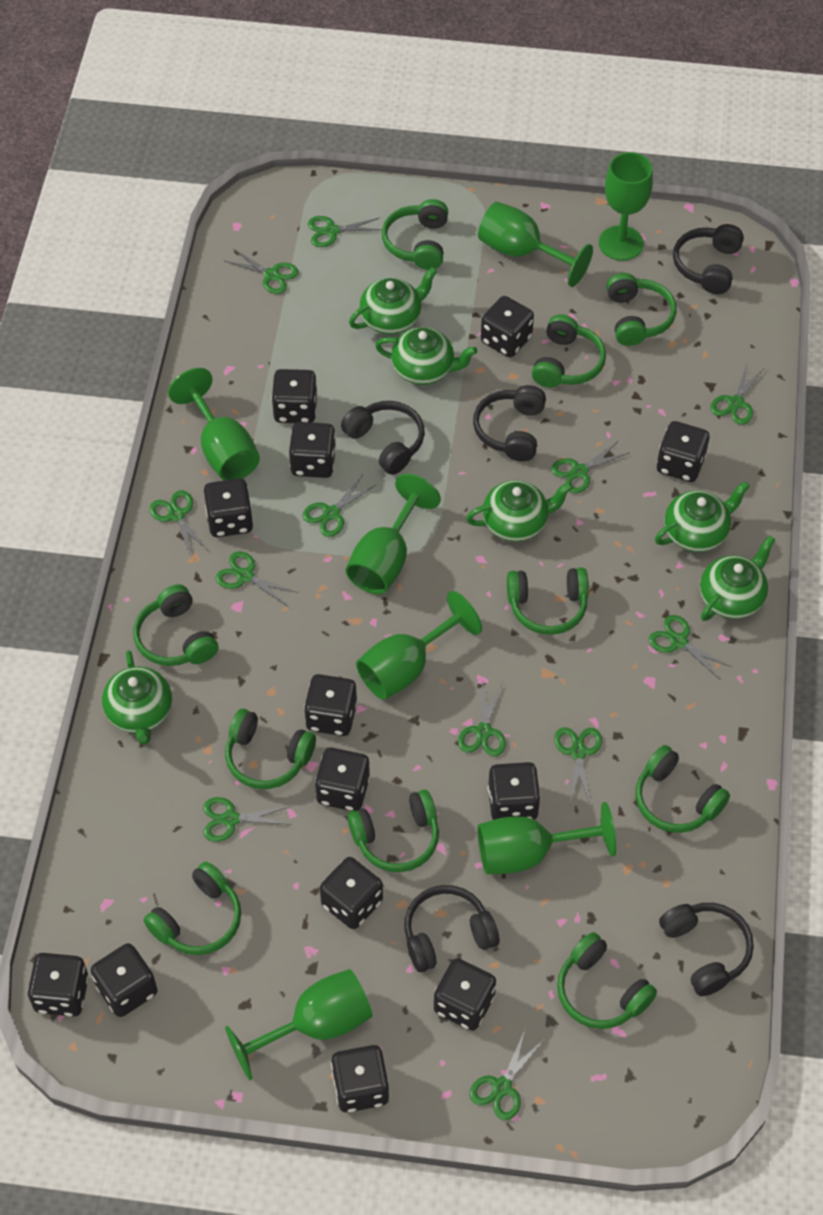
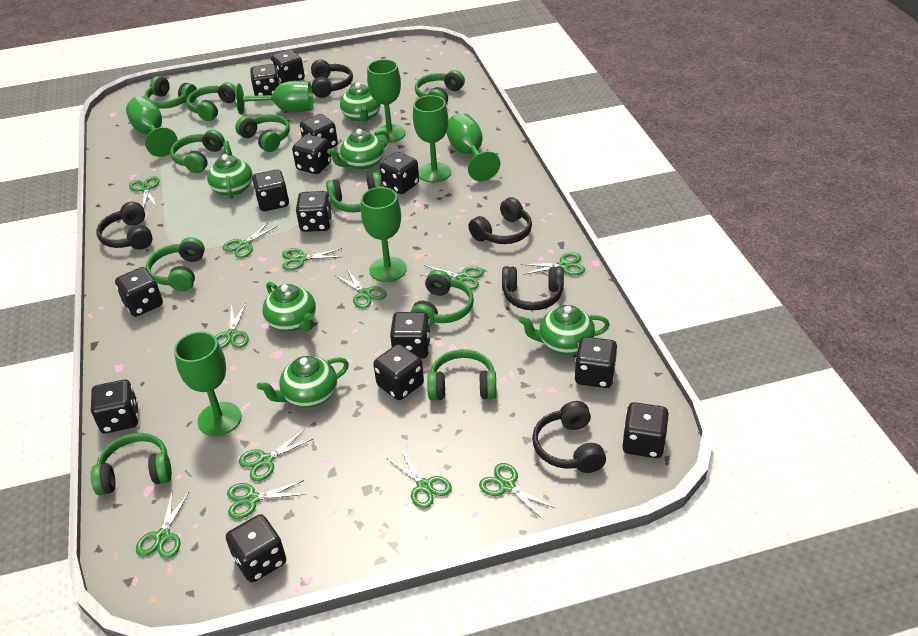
black dice: [28,953,89,1017] [91,943,158,1017] [204,478,253,537] [272,369,318,423] [289,422,336,478] [304,674,357,736] [315,748,370,811] [320,857,383,929] [331,1045,389,1112] [434,958,496,1031] [481,296,534,357] [488,762,541,820] [657,421,709,482] = 13 -> [91,380,139,433] [115,267,163,317] [226,514,286,582] [250,64,280,96] [252,169,289,211] [271,50,305,83] [292,134,331,174] [296,191,332,232] [300,114,338,149] [373,344,424,400] [379,152,419,194] [390,312,431,359] [574,337,618,388] [622,402,669,458] = 14

